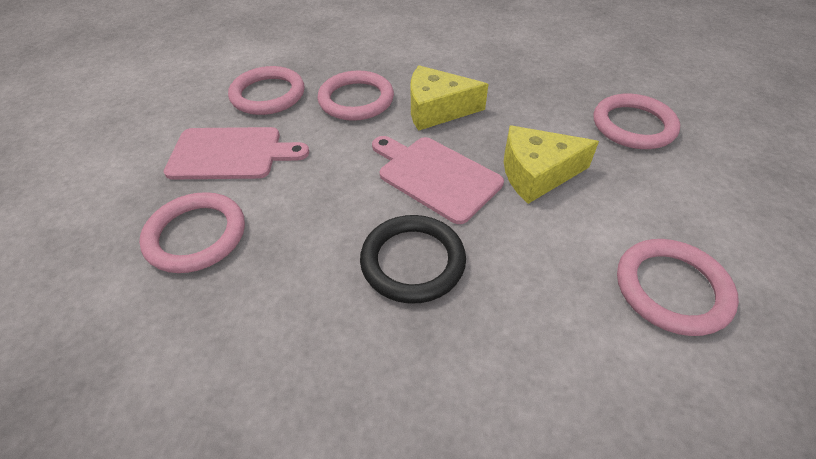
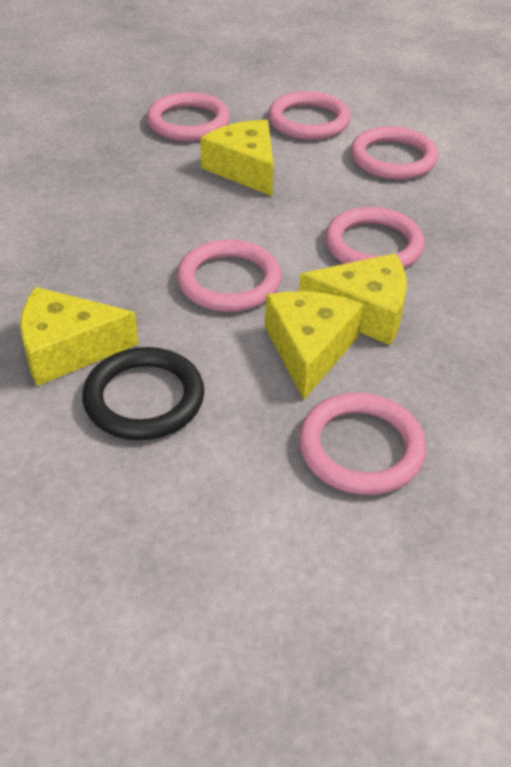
pink cutting board: [164,127,309,179] [372,136,504,224] = 2 -> none = 0
pink ring: [139,192,245,273] [228,66,305,115] [317,70,394,121] [594,94,680,149] [617,239,739,336] = 5 -> [147,92,230,141] [177,240,282,312] [268,91,351,140] [299,393,426,495] [325,207,425,268] [351,126,438,180] = 6
yellow cheese: [411,65,488,131] [504,125,599,204] = 2 -> [20,287,139,386] [200,120,274,196] [265,291,364,400] [299,253,407,345] = 4

